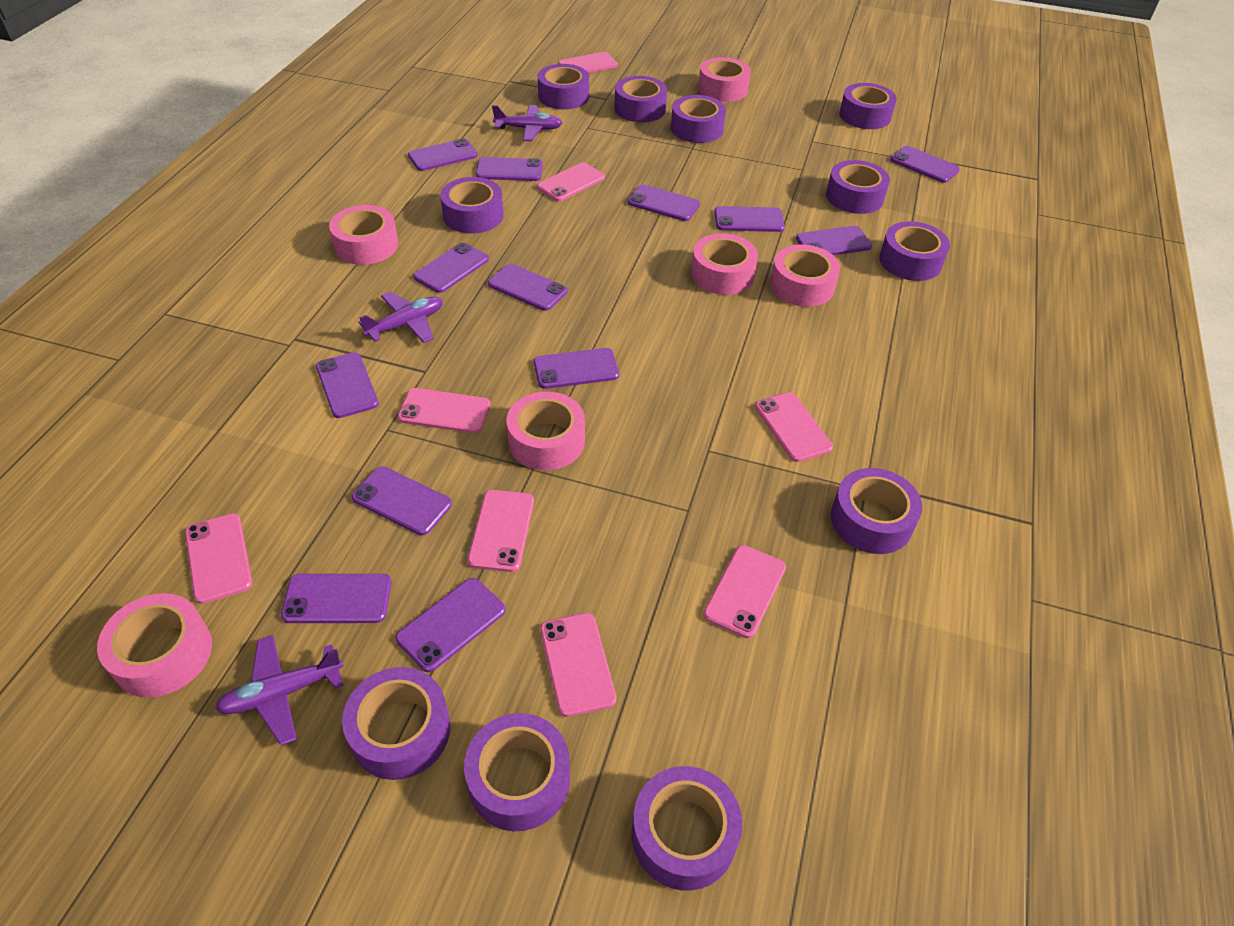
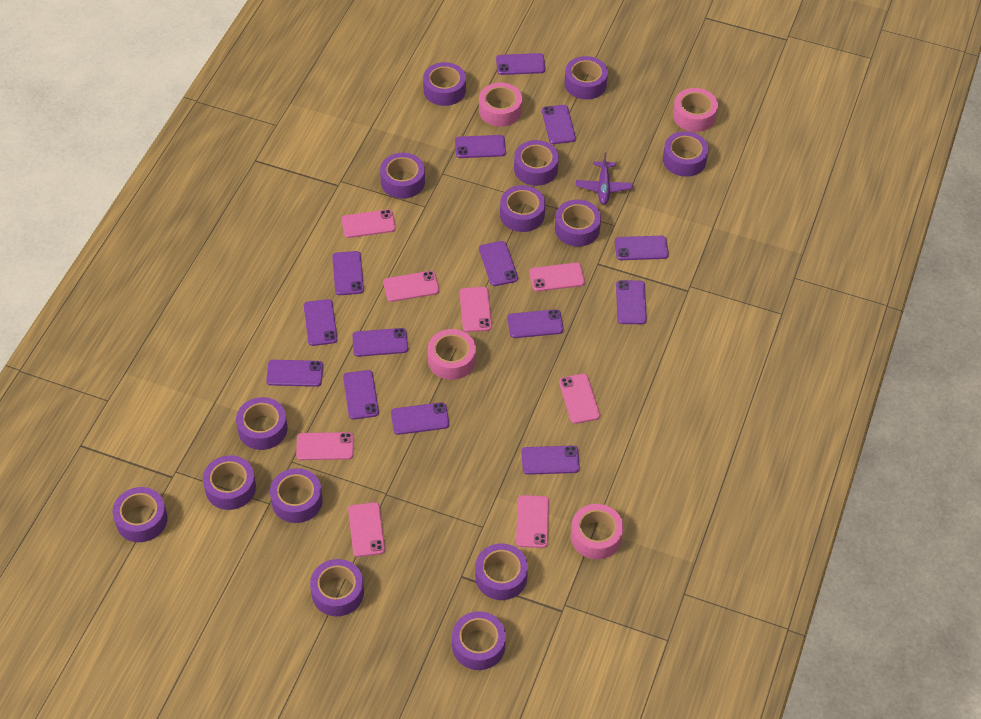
pink tape: [97,593,212,698] [329,205,398,265] [506,392,585,470] [691,233,758,295] [698,57,751,102] [770,245,840,307] = 6 -> [428,329,476,380] [479,83,522,127] [571,504,623,559] [673,88,718,132] = 4
purple phone: [281,574,392,623] [316,352,379,418] [351,466,452,535] [395,578,506,672] [408,138,478,171] [413,242,489,293] [476,157,543,181] [488,264,567,311] [534,348,619,389] [628,184,700,221] [714,206,785,232] [796,226,872,255] [890,146,960,183] = 13 -> [266,360,323,387] [304,299,338,346] [332,251,364,295] [343,370,379,420] [352,328,408,357] [391,402,449,435] [455,135,506,158] [479,241,518,286] [496,53,545,75] [507,309,564,338] [521,446,580,475] [542,105,576,144] [615,236,669,260] [616,280,647,324] = 14
purple plane: [215,635,343,746] [358,292,443,343] [492,105,562,141] = 3 -> [576,152,633,205] = 1
purple tape: [342,667,450,780] [440,177,504,234] [464,713,570,831] [538,64,589,109] [614,76,667,122] [632,766,742,891] [671,95,726,143] [826,160,890,214] [831,468,922,554] [839,83,897,129] [879,221,950,281] = 11 -> [112,487,168,542] [203,455,256,510] [236,397,288,450] [270,468,323,523] [310,559,364,616] [380,153,425,199] [423,62,466,106] [452,611,506,670] [475,543,528,600] [500,185,545,232] [514,140,559,186] [555,199,601,247] [564,56,608,100] [663,131,709,177] = 14

